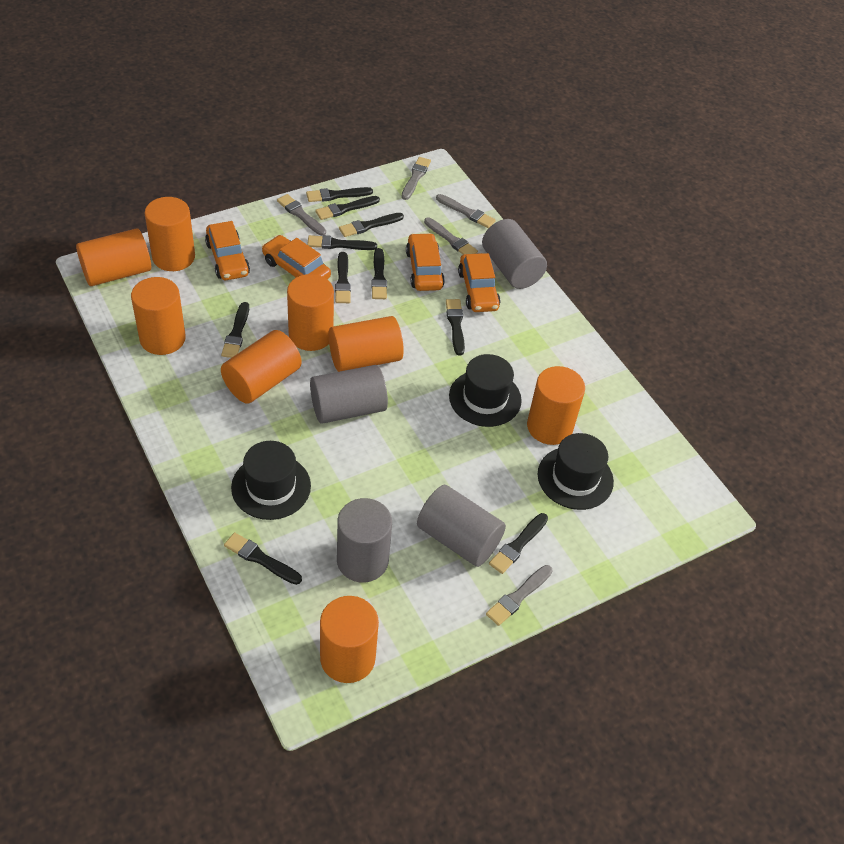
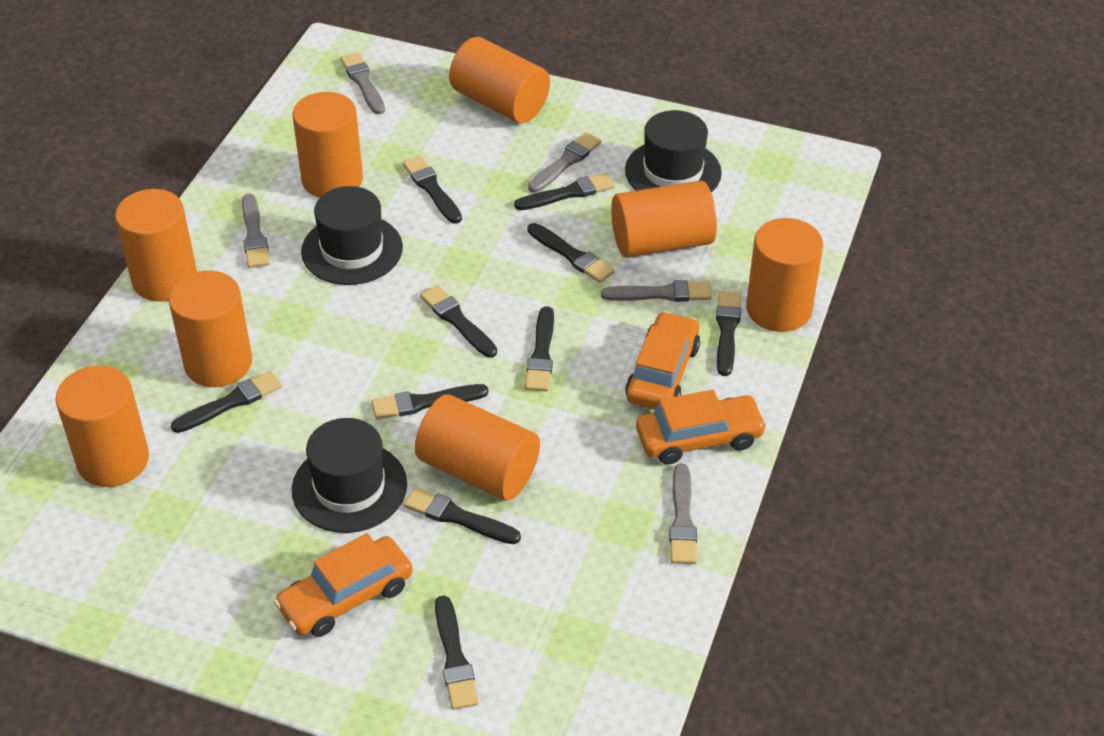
grey cylinder: [310,365,388,424] [337,498,392,582] [417,485,506,567] [482,219,547,289] = 4 -> none = 0
orange car: [205,221,250,280] [262,235,331,279] [406,233,445,291] [458,253,500,312] = 4 -> [274,533,413,637] [625,311,700,409] [636,390,767,464] = 3

